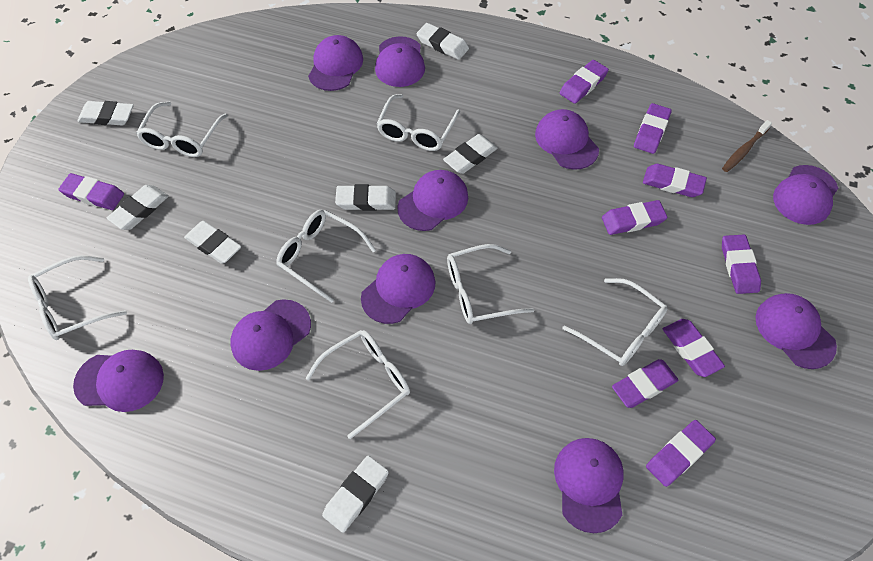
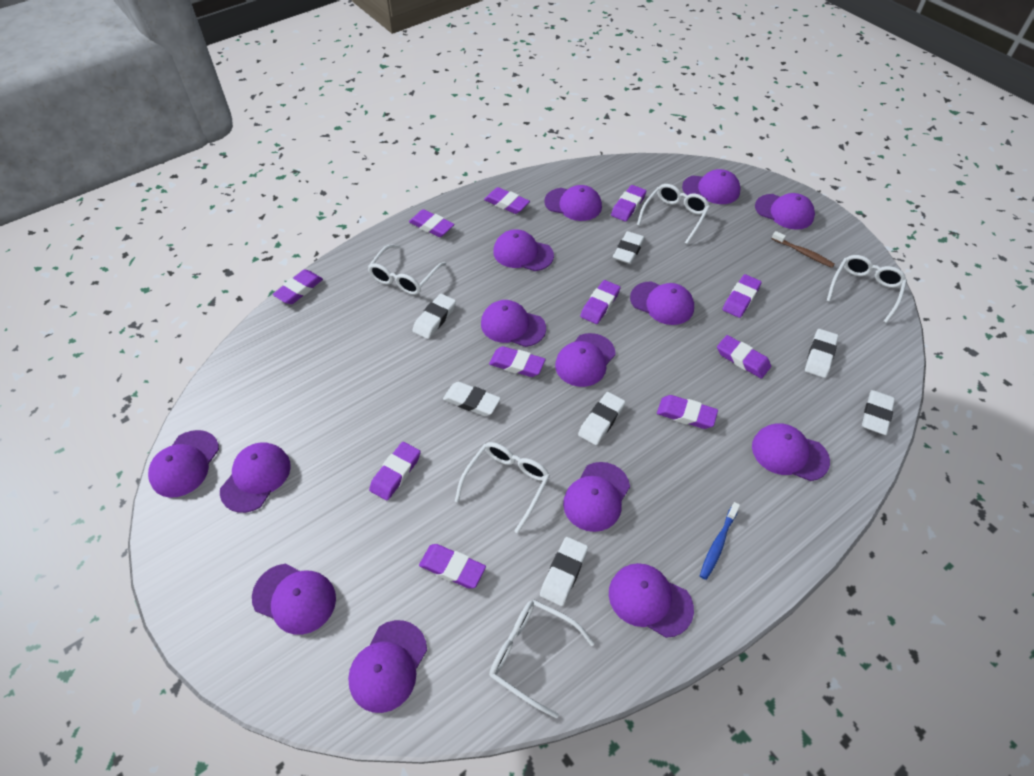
blue toothbrush: none = 0 -> [700,502,740,580] = 1
purple cap: [73,350,164,412] [231,299,311,371] [308,35,363,91] [361,254,435,324] [375,36,425,87] [397,170,468,231] [535,109,599,170] [554,438,624,533] [755,293,837,369] [773,165,838,225] = 10 -> [148,430,219,498] [220,442,291,513] [252,564,336,635] [348,620,427,713] [481,300,546,347] [493,229,554,271] [544,185,602,221] [555,333,616,387] [563,462,630,532] [609,563,694,638] [630,281,694,325] [682,169,741,204] [752,423,830,481] [755,193,815,230] = 14
purple eraser: [58,173,124,210] [560,60,609,104] [602,200,667,235] [612,359,678,408] [634,103,672,154] [643,164,707,197] [646,420,716,487] [663,319,725,377] [722,235,761,294] = 9 -> [273,269,323,304] [369,442,421,501] [409,209,454,237] [419,544,486,588] [484,187,530,214] [489,346,546,377] [580,280,621,324] [611,185,646,222] [657,395,718,429] [717,335,771,379] [723,274,762,318] = 11
white glasses: [28,255,127,340] [136,102,228,157] [276,210,376,303] [305,330,410,439] [377,94,460,151] [447,244,534,324] [562,278,668,366] = 7 -> [368,245,446,295] [455,442,550,533] [489,599,595,718] [637,184,710,244] [827,255,907,323] = 5

